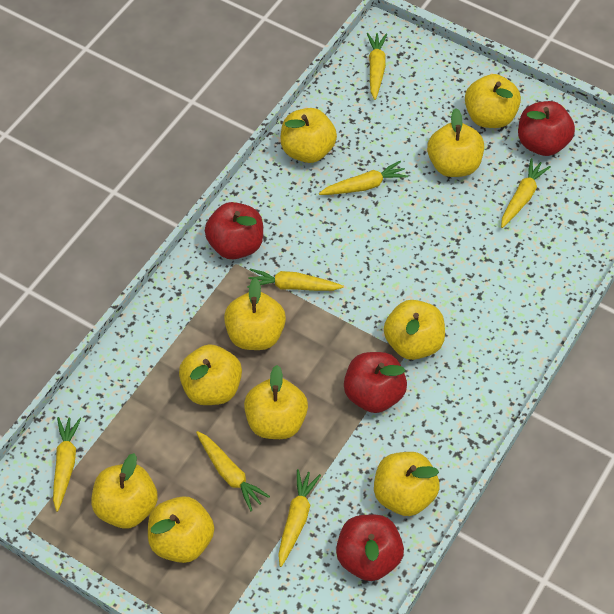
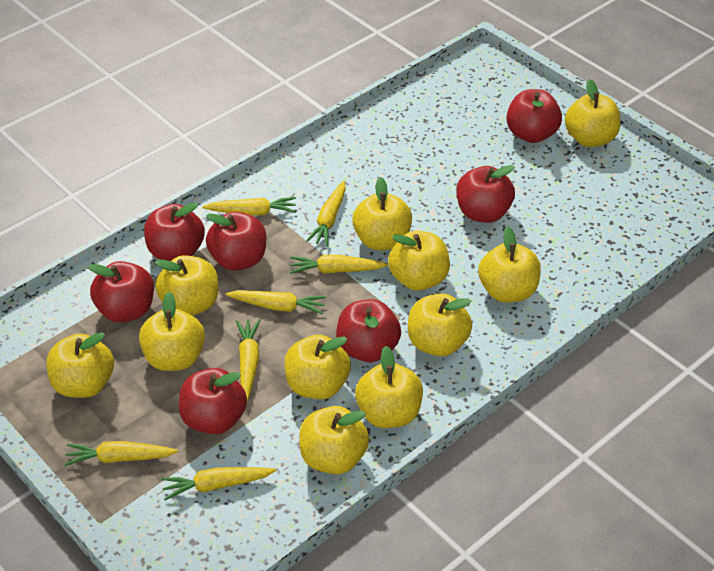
red apple: [205,202,263,259] [336,515,404,581] [344,352,407,413] [518,101,575,156] = 4 -> [88,261,154,323] [144,202,205,261] [179,368,247,434] [206,212,266,271] [336,299,401,362] [456,165,515,223] [506,89,562,143] = 7
yellow apple: [91,453,158,528] [148,496,214,563] [179,344,242,405] [224,278,286,350] [244,365,308,439] [280,108,337,163] [374,452,440,516] [384,300,445,360] [427,108,484,177] [465,74,521,128] = 10 -> [46,332,114,398] [139,292,205,371] [154,255,218,316] [284,335,351,399] [299,406,369,474] [352,177,412,250] [355,346,423,428] [388,231,450,291] [408,294,472,356] [478,227,541,302] [565,79,621,147] = 11

